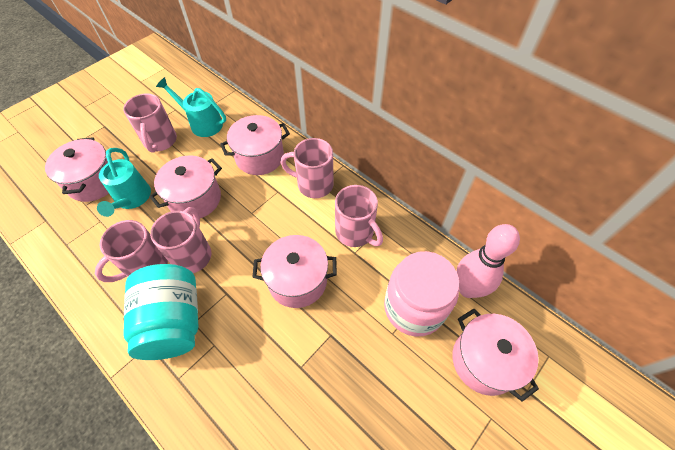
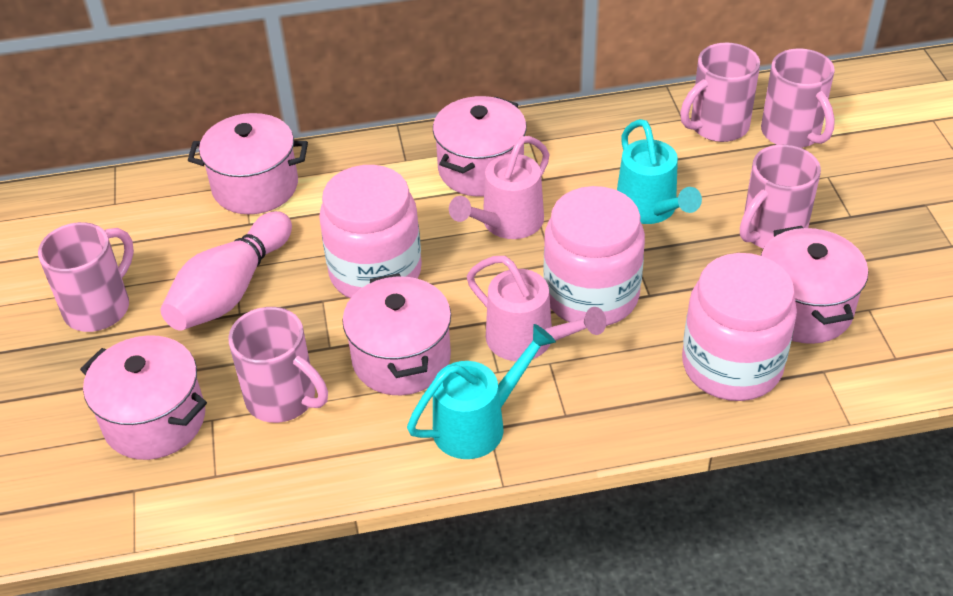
pink jar: [384,251,459,337] = 1 -> [319,165,422,299] [543,186,645,326] [682,253,797,401] = 3
pink watering can: none = 0 -> [449,136,550,239] [467,256,606,361] = 2
turquoise jar: [123,264,199,360] = 1 -> none = 0

